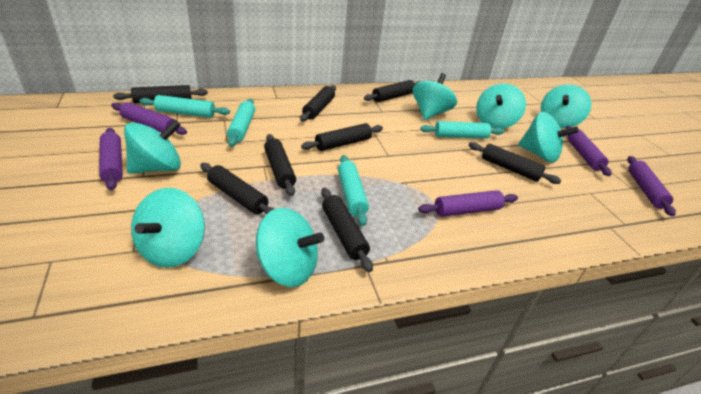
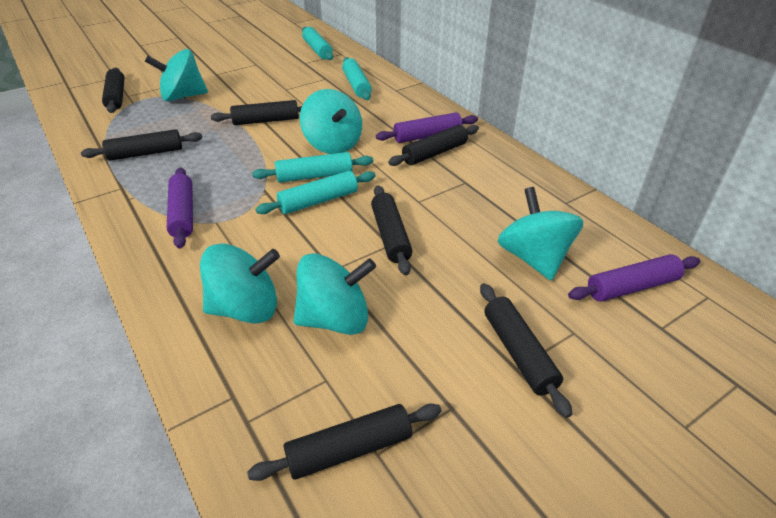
black rolling pin: [113,85,208,104] [200,163,274,215] [264,134,296,196] [300,85,336,122] [301,123,383,151] [321,188,373,272] [364,80,418,102] [468,142,561,184] = 8 -> [81,129,202,161] [102,67,125,113] [211,100,302,125] [247,404,442,481] [371,185,412,275] [388,125,479,166] [480,283,572,418] = 7
purple rolling pin: [99,128,123,190] [111,102,187,135] [418,190,518,217] [566,126,612,176] [627,156,676,216] = 5 -> [167,168,193,249] [376,112,478,143] [568,254,700,302] = 3
turquoise spinning top: [124,120,181,174] [131,188,205,268] [256,208,324,287] [413,73,457,120] [476,83,526,129] [518,112,579,163] [541,84,592,128] = 7 -> [145,49,208,101] [200,243,280,324] [294,253,376,335] [300,89,362,154] [498,187,584,280] = 5

